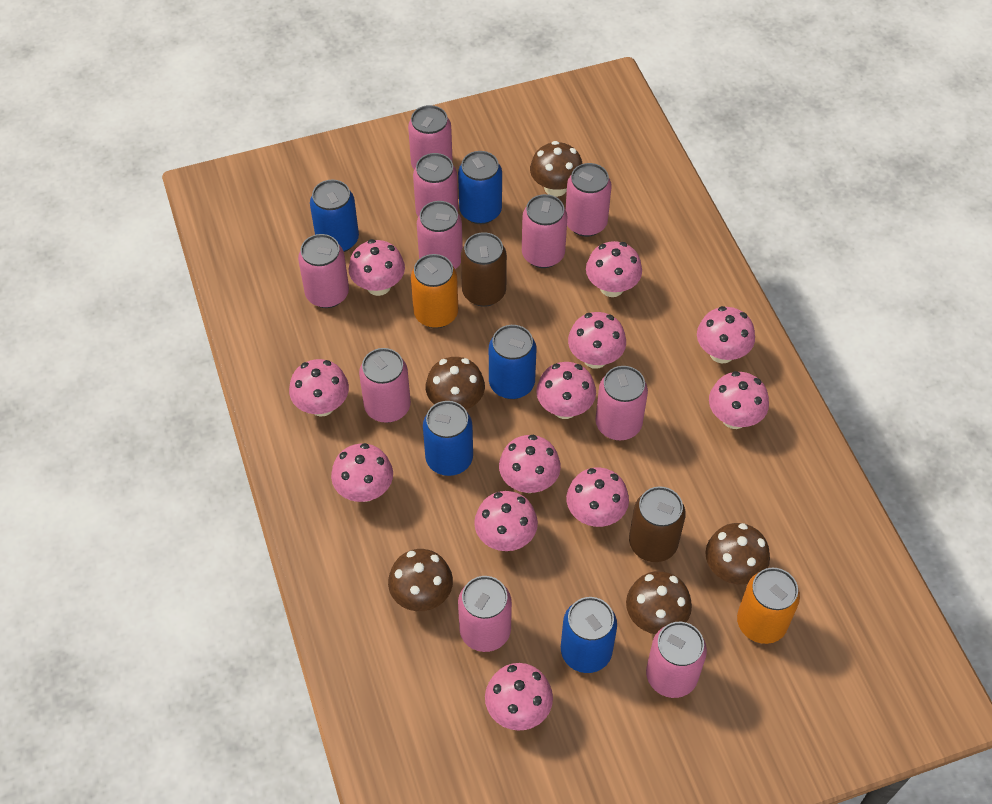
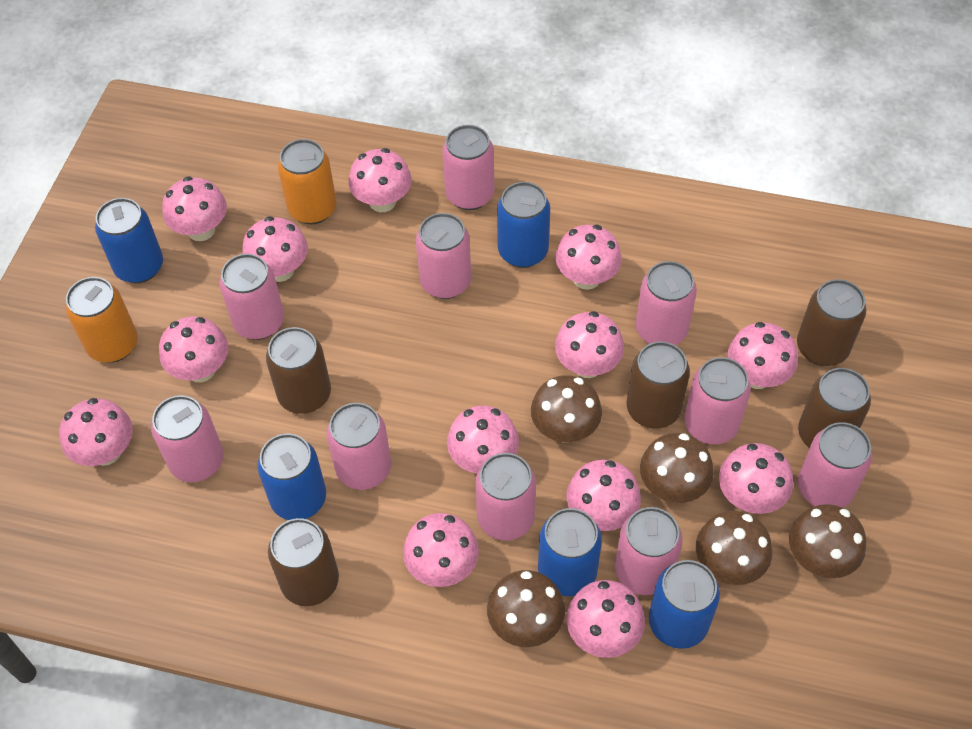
brown can: [461,232,507,307] [629,486,686,562] = 2 -> [266,327,331,414] [268,518,339,606] [626,341,690,429] [797,279,866,366] [798,368,871,448] = 5
pink mushroom: [289,359,349,416] [331,443,393,502] [349,239,405,296] [474,491,538,551] [485,663,553,731] [499,435,561,493] [536,362,596,419] [566,468,629,527] [568,312,626,369] [586,241,642,297] [697,306,755,364] [709,371,769,429] = 12 -> [59,398,133,466] [159,317,228,382] [162,176,227,241] [242,216,308,282] [349,148,412,212] [403,513,479,587] [447,406,519,474] [555,311,624,378] [556,225,622,290] [566,460,641,531] [566,580,645,658] [719,443,793,514] [728,322,798,389] = 13

